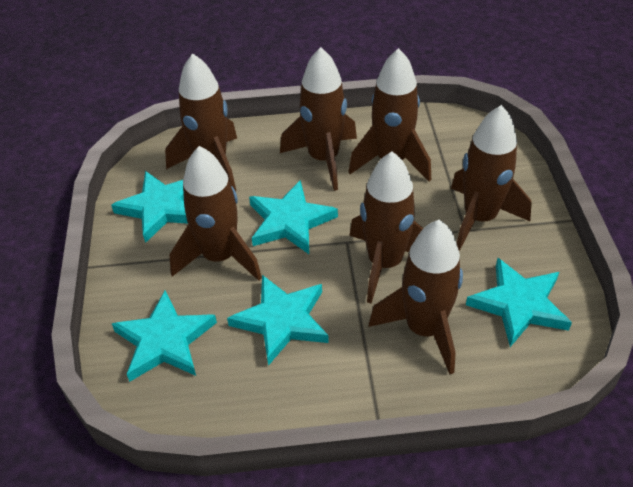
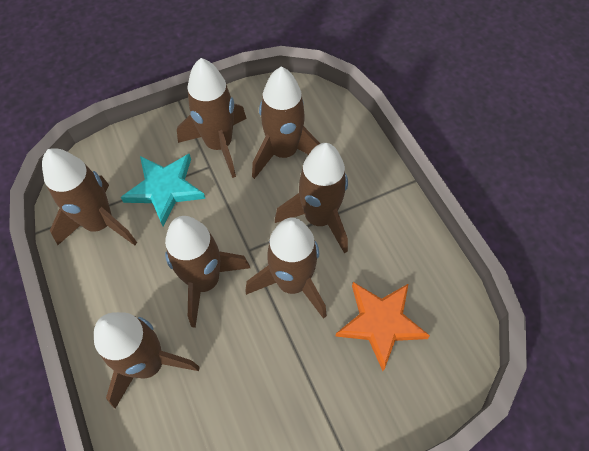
orange star: none = 0 -> [336,282,430,371] = 1
turquoise star: [111,171,188,243] [112,290,217,382] [227,275,329,366] [249,180,338,254] [466,258,572,347] = 5 -> [121,154,205,226] = 1

